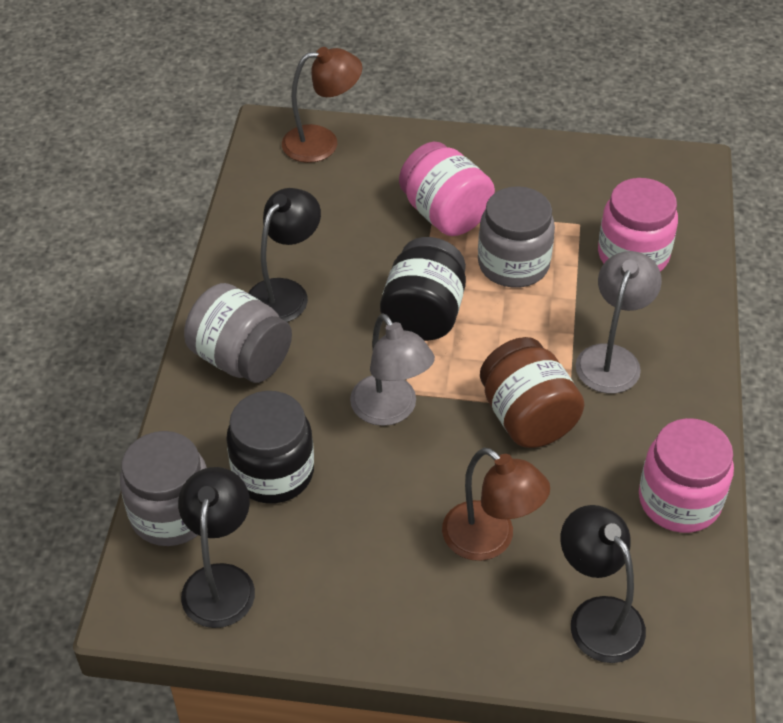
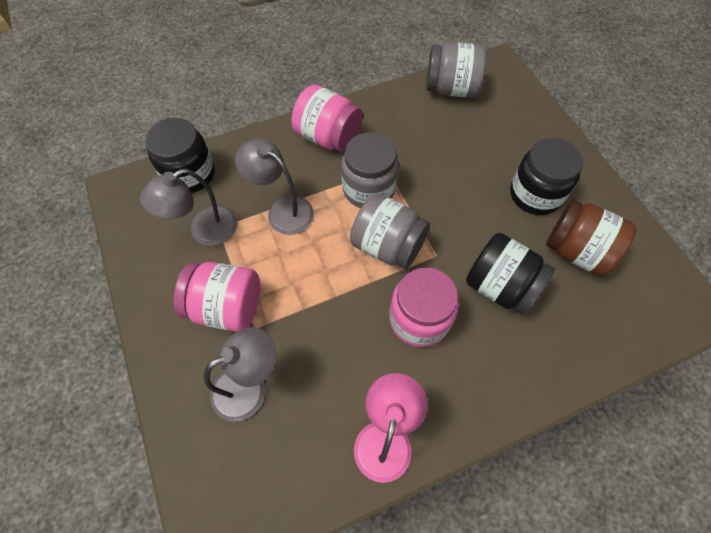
black jar: [226,391,314,503] [380,237,466,341] = 2 -> [145,118,215,193] [466,233,555,315] [510,138,583,215] = 3
black lamp: [178,467,255,628] [248,188,321,322] [560,505,646,663] = 3 -> none = 0
brown lamp: [282,47,362,163] [442,448,550,561] = 2 -> none = 0
grey lamp: [350,314,435,426] [576,251,662,394] = 2 -> [140,169,237,246] [204,327,276,422] [235,139,314,235] = 3
pink lamp: none = 0 -> [354,373,427,483] = 1

